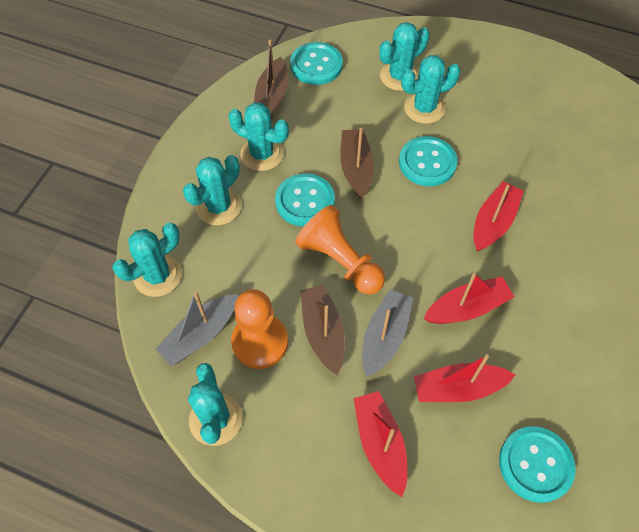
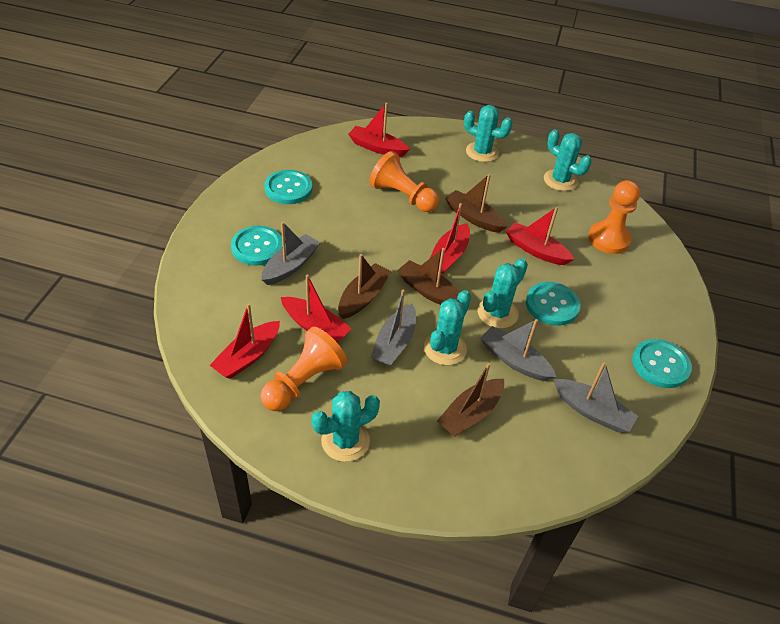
brown boat: [254,40,288,119] [300,285,345,375] [340,128,374,199] = 3 -> [338,254,392,319] [397,248,460,305] [437,363,504,437] [445,174,507,233] = 4
grey boat: [155,291,238,366] [362,289,413,377] = 2 -> [261,222,320,285] [370,290,416,366] [480,319,556,381] [553,362,638,433] = 4
orange pawn: [231,289,288,369] [295,205,385,295] = 2 -> [260,327,347,411] [369,151,439,212] [588,180,640,254] = 3
red boat: [354,391,407,497] [414,354,515,402] [423,273,515,324] [474,181,524,251] = 4 -> [210,303,280,379] [281,274,352,343] [348,103,410,157] [430,203,470,274] [506,207,575,265] = 5
turquoise cactus: [112,223,182,297] [183,155,241,225] [188,363,242,446] [228,102,289,171] [379,22,430,91] [401,55,460,124] = 6 -> [311,391,380,462] [424,290,471,365] [464,105,513,162] [478,258,528,329] [544,130,592,191] = 5

